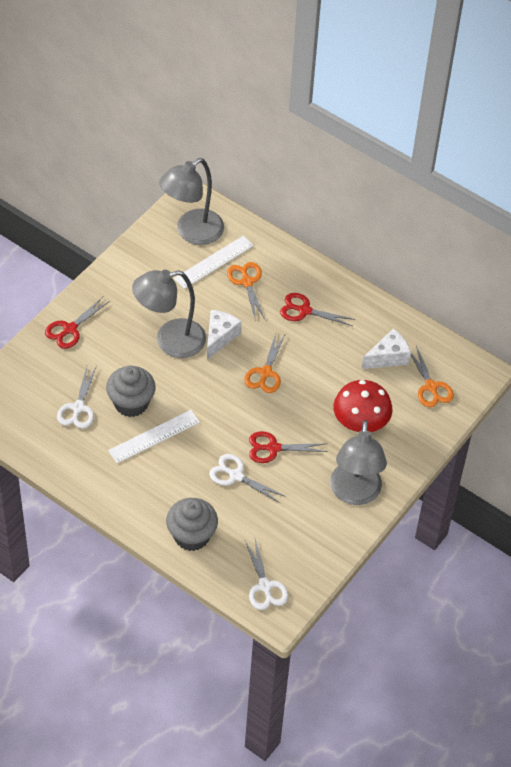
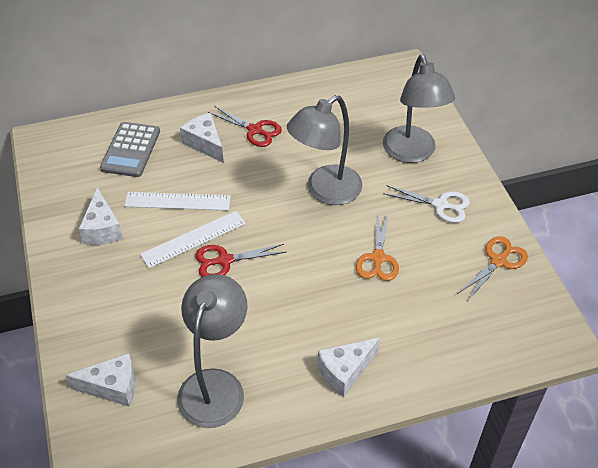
grey calculator: none = 0 -> [100,122,160,177] = 1
grey cupcake: [106,366,156,417] [166,498,218,551] = 2 -> none = 0
orange scissors: [227,262,265,321] [244,333,286,393] [411,346,454,407] = 3 -> [356,211,399,281] [459,236,528,301] = 2
red mushroom: [333,380,392,434] = 1 -> none = 0
red scissors: [45,297,110,349] [249,431,328,463] [280,293,355,326] = 3 -> [195,244,286,277] [208,106,282,147] = 2
white cheese: [207,310,242,360] [362,328,411,369] = 2 -> [65,353,136,407] [79,187,123,245] [180,113,224,163] [318,338,380,397] = 4
white scissors: [57,366,97,429] [209,454,286,504] [245,539,288,610] = 3 -> [383,185,470,223] = 1

